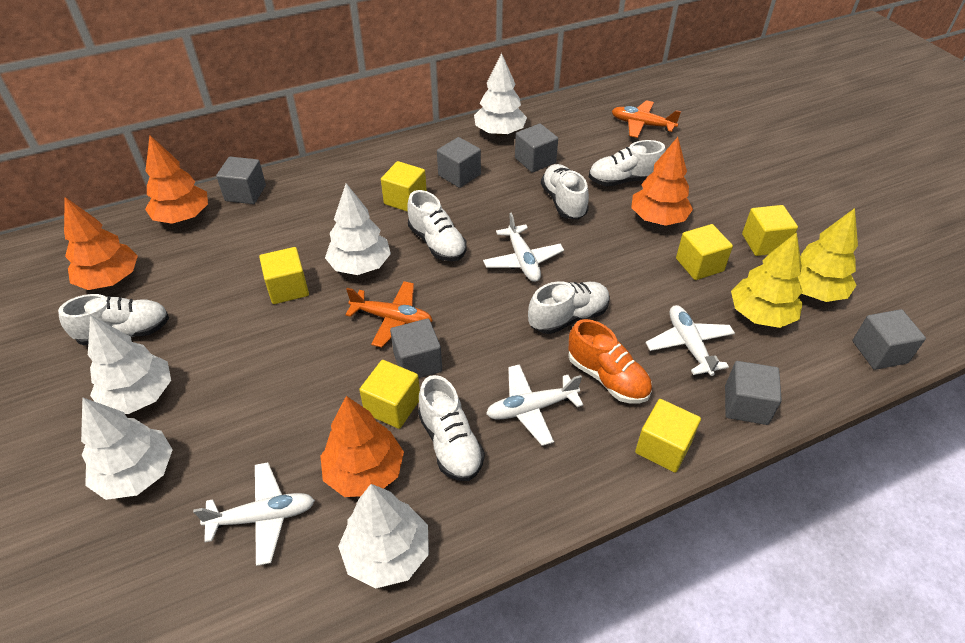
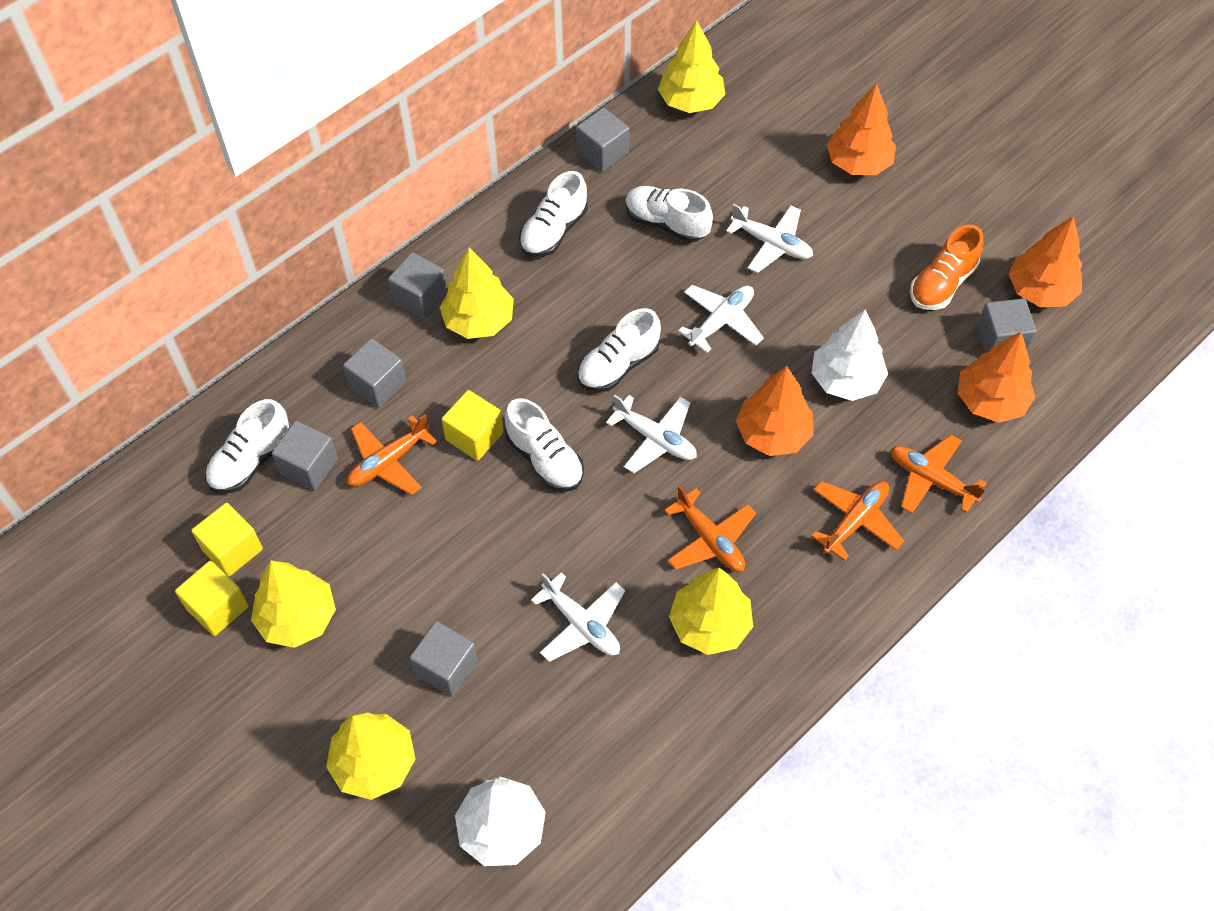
orange plane: [345,281,433,347] [612,100,681,138] = 2 -> [347,414,437,495] [664,485,756,572] [811,481,904,561] [891,435,987,513] = 4
white shoe: [58,294,169,345] [407,190,467,261] [418,375,485,481] [528,281,610,334] [541,164,589,219] [589,140,666,186] = 6 -> [205,399,289,493] [504,398,584,492] [519,171,588,257] [577,308,661,392] [625,186,713,242] = 5
white tree: [81,397,173,500] [88,315,171,414] [325,183,391,275] [338,484,429,588] [474,53,527,136] = 5 -> [455,777,546,866] [812,310,888,401] = 2
yellow cube: [259,247,309,304] [359,360,420,429] [381,161,427,212] [635,399,701,473] [676,224,733,280] [742,205,798,256] = 6 -> [175,561,249,636] [191,503,263,577] [442,390,504,461] = 3
yellow tree: [731,232,803,328] [798,208,858,302] = 2 -> [251,561,336,648] [326,712,415,800] [440,248,514,339] [658,20,725,113] [669,568,753,655] = 5

